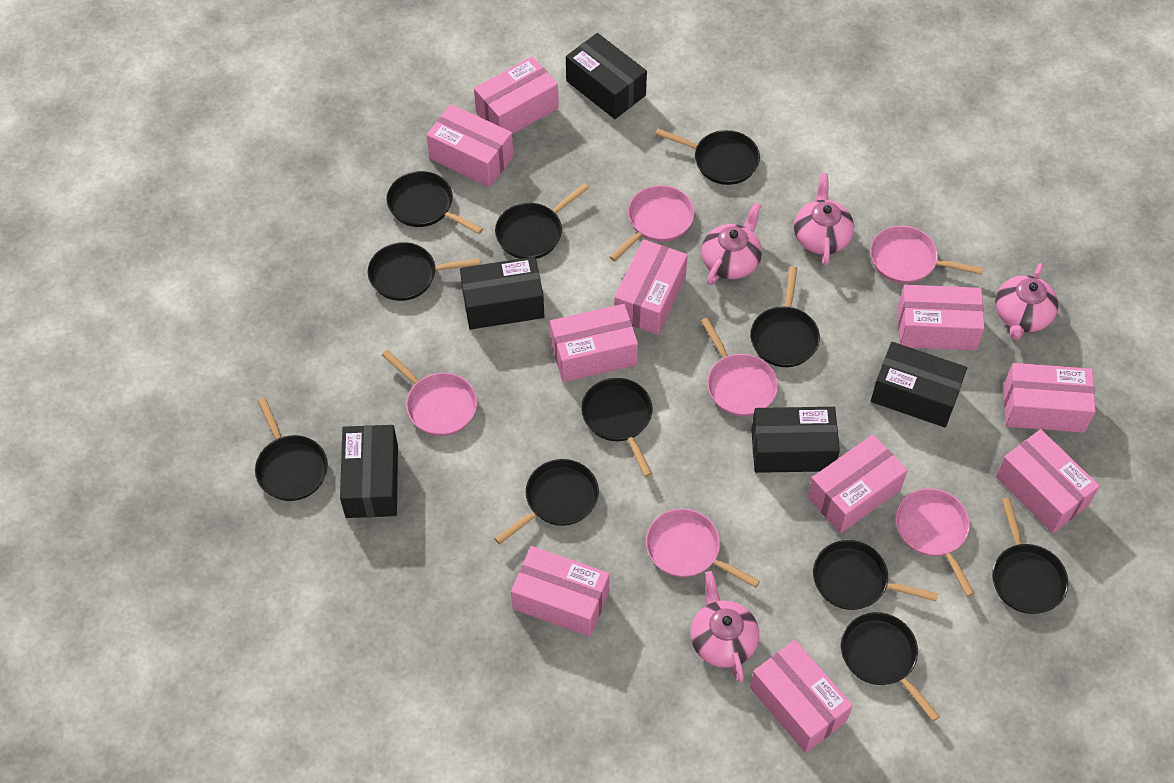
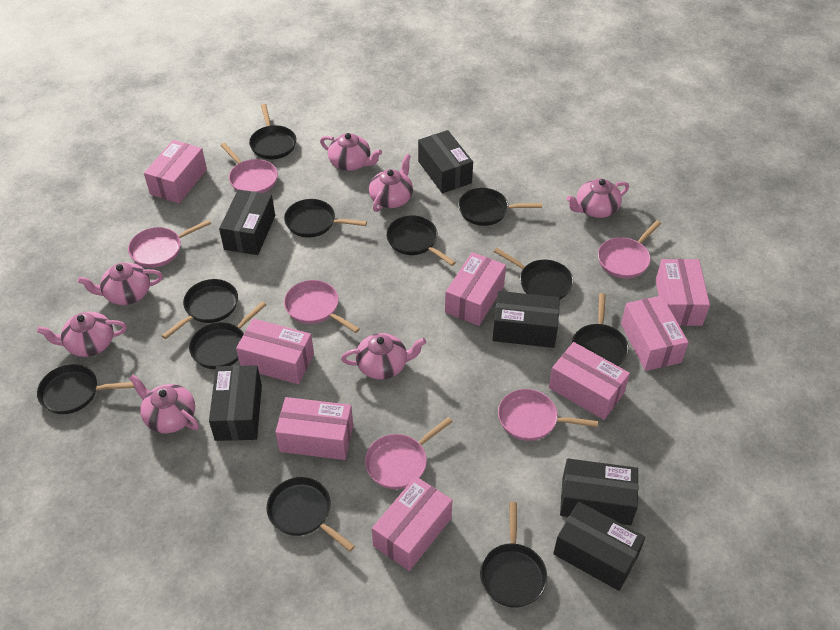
black box: [340,425,398,518] [460,257,544,330] [566,33,647,119] [751,407,840,473] [871,342,967,428] = 5 -> [209,365,262,441] [219,189,275,255] [418,130,473,193] [493,291,560,348] [553,501,645,591] [560,458,638,526] = 6
pink box: [426,104,514,187] [474,56,559,134] [511,546,610,637] [550,304,638,382] [614,239,688,335] [750,640,853,753] [807,434,908,533] [898,285,985,351] [996,429,1100,533] [1004,363,1096,433] = 10 -> [144,140,207,203] [236,318,314,384] [275,397,353,460] [372,476,452,571] [445,252,506,326] [549,342,630,420] [621,296,689,371] [656,259,710,326] = 8
pink teapot: [690,571,759,682] [701,202,762,286] [794,173,854,266] [995,263,1058,340] = 4 -> [37,311,127,357] [78,262,163,305] [129,375,199,433] [320,133,382,171] [341,333,426,380] [369,154,413,212] [566,179,629,218] = 7

